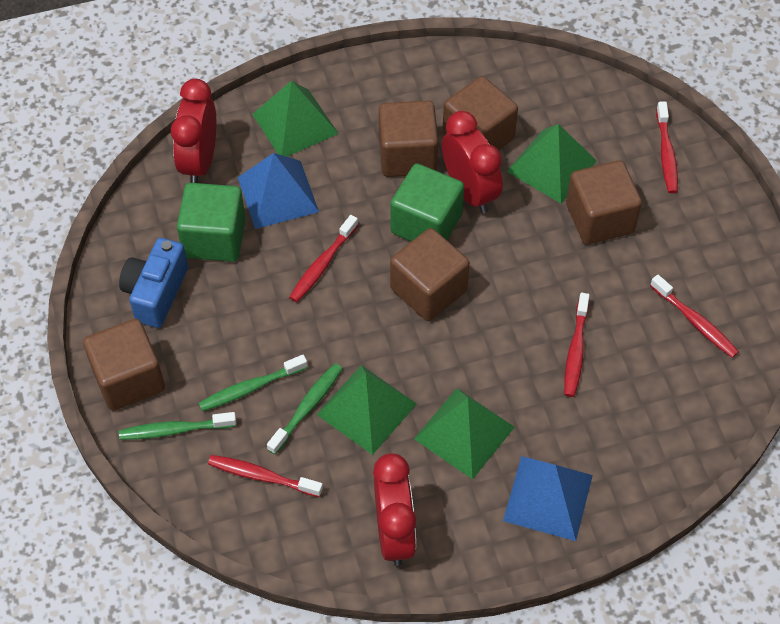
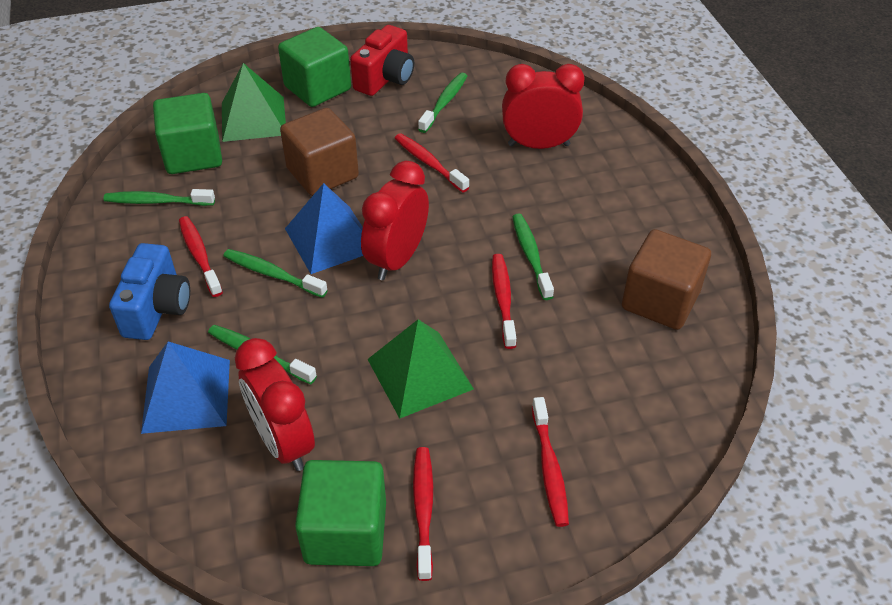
brown cube: [83,319,165,411] [379,101,438,177] [390,228,470,321] [442,76,518,150] [566,160,642,245] = 5 -> [280,108,359,196] [622,229,711,330] = 2
green cube: [177,183,246,262] [391,164,464,242] = 2 -> [153,93,222,174] [278,27,351,107] [295,460,386,566] = 3
green pyramid: [252,81,339,157] [316,365,417,455] [414,388,515,480] [507,124,597,203] = 4 -> [222,63,286,142] [367,319,474,419] = 2
green toothbrush: [119,412,236,440] [198,355,307,411] [267,363,343,455] = 3 -> [103,189,215,206] [208,325,317,384] [224,249,328,298] [418,73,467,133] [512,214,554,300] = 5
red camera: none = 0 -> [350,25,414,96] = 1

